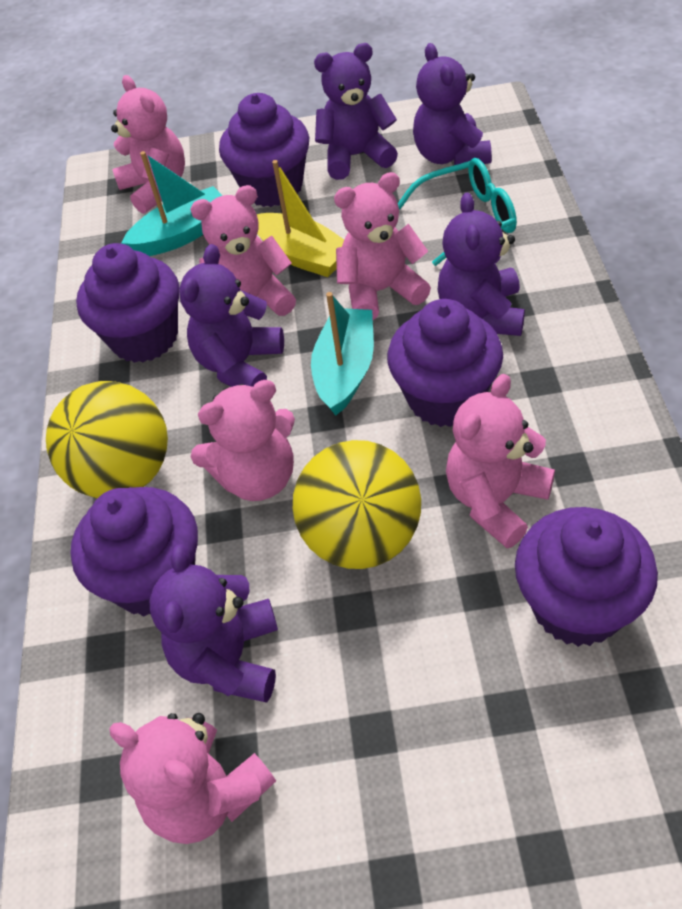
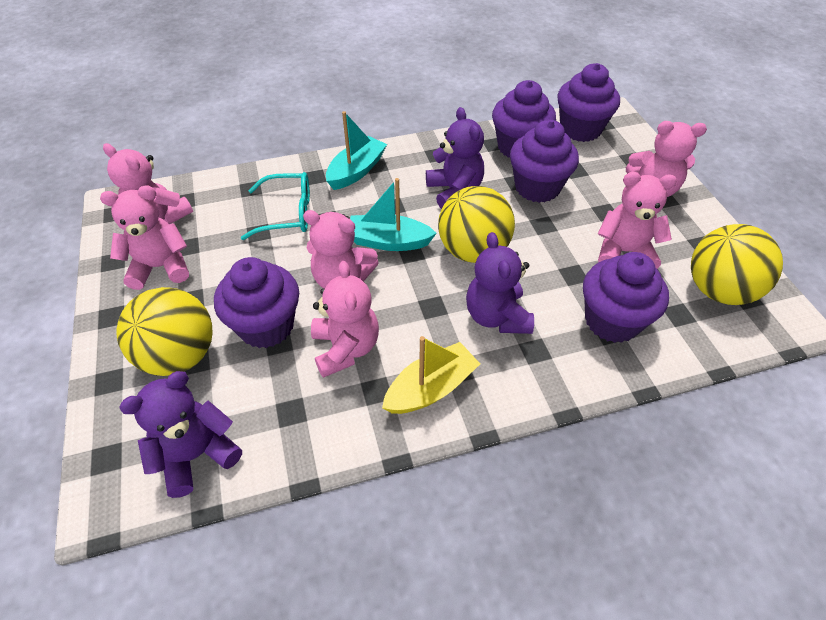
purple teddy bear: [150,544,278,703] [179,244,284,387] [314,43,398,180] [413,43,492,165] [438,193,525,336] = 5 -> [119,371,242,498] [426,107,484,209] [466,232,534,334] = 3
yellow ball: [46,381,168,498] [293,440,421,569] = 2 -> [117,287,213,376] [438,186,515,263] [691,224,783,305] = 3

